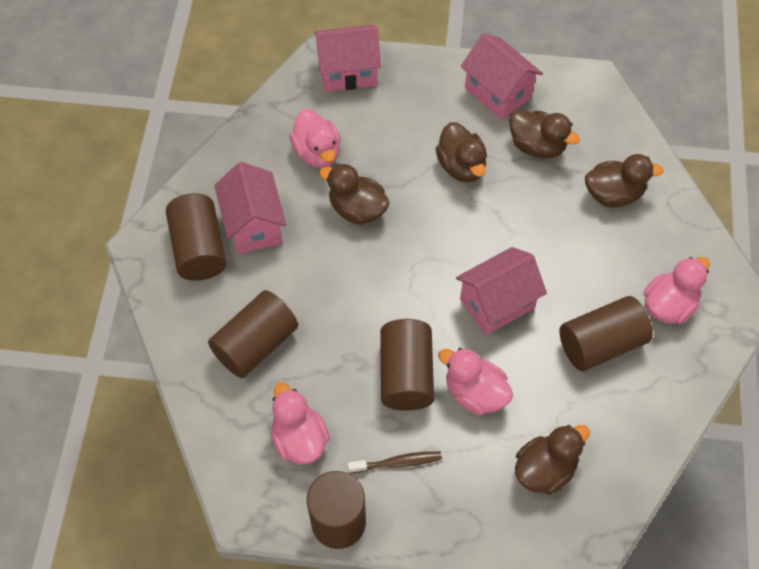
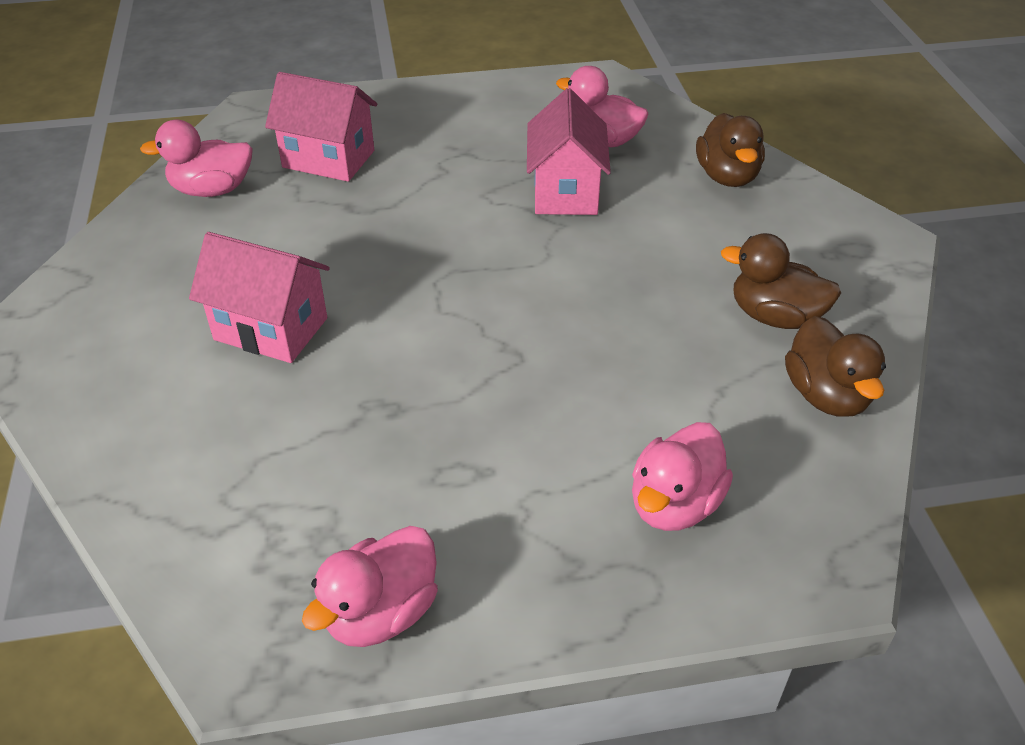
brown cylinder: [166,193,227,281] [208,290,298,378] [307,471,366,549] [380,319,434,411] [559,296,653,371] = 5 -> none = 0
brown duck: [319,164,390,225] [435,122,487,182] [509,110,580,159] [515,425,590,495] [585,154,664,208] = 5 -> [696,113,765,187] [721,233,841,329] [785,316,886,417] = 3
brown toothbrush: [348,451,442,473] = 1 -> none = 0
pink house: [214,162,287,254] [314,25,381,92] [456,247,547,335] [461,33,543,120] = 4 -> [189,232,330,363] [265,72,377,182] [527,88,611,215] = 3

